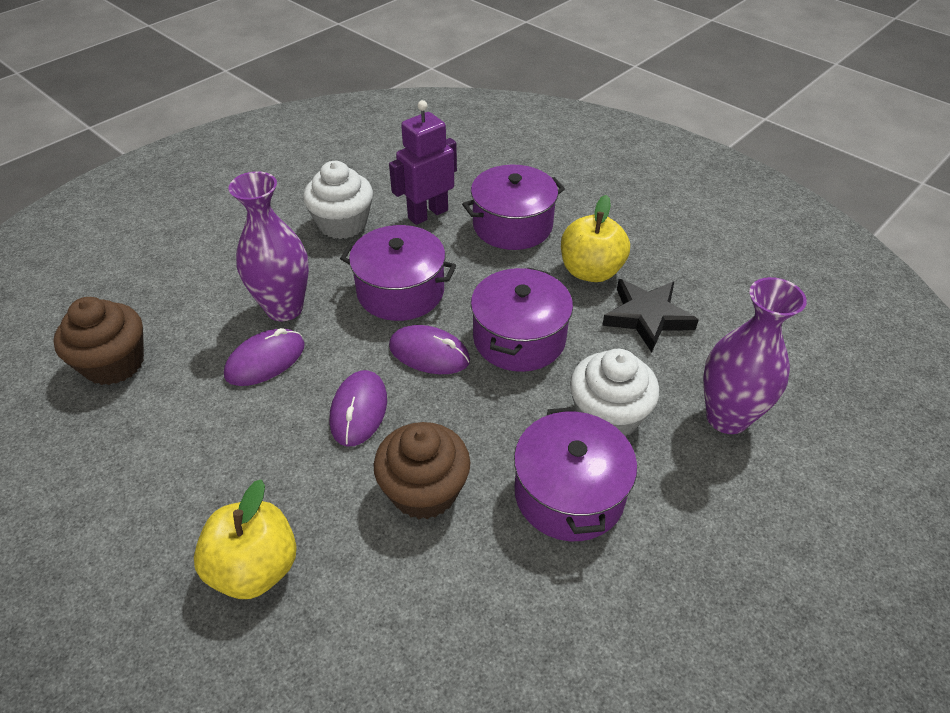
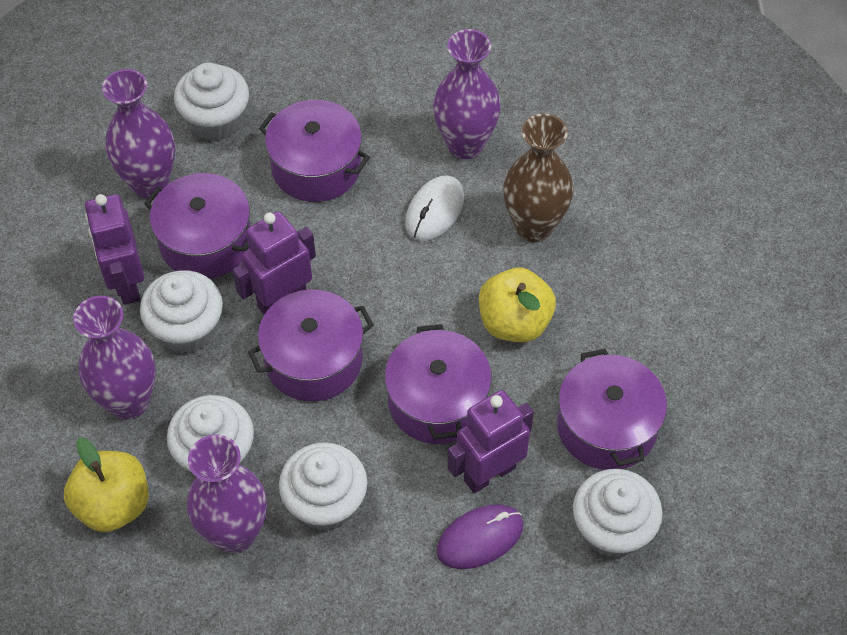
black star: [602,279,699,352] = 1 -> none = 0
brown cupcake: [53,297,144,385] [374,422,471,520] = 2 -> none = 0
brown vase: none = 0 -> [503,114,573,242] = 1
purple mouse: [224,328,305,386] [330,370,387,447] [389,325,470,374] = 3 -> [436,504,523,569] = 1
purple pot: [340,225,456,321] [462,165,565,250] [471,268,573,372] [514,407,637,541] = 4 -> [144,173,251,279] [248,289,374,402] [259,100,370,202] [385,324,492,444] [557,349,667,470] = 5
purple robot: [389,100,457,225] = 1 -> [85,194,144,305] [232,211,316,315] [447,390,534,493] = 3
purple vase: [228,171,309,321] [703,277,807,434] = 2 -> [73,296,156,419] [102,69,175,198] [187,434,267,553] [433,29,501,159] = 4
white cupcake: [303,161,373,239] [570,349,659,436] = 2 -> [140,270,223,353] [167,395,254,476] [174,63,249,141] [279,442,367,531] [573,469,663,558] = 5
white mouse: none = 0 -> [405,175,464,241] = 1

